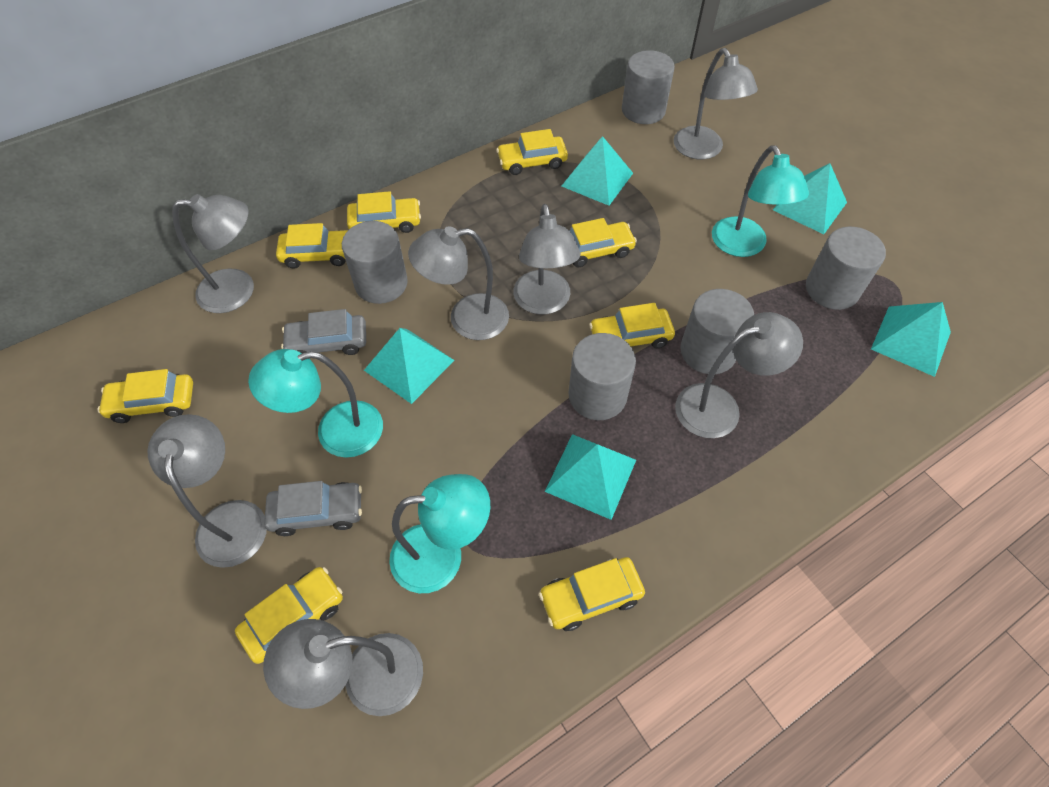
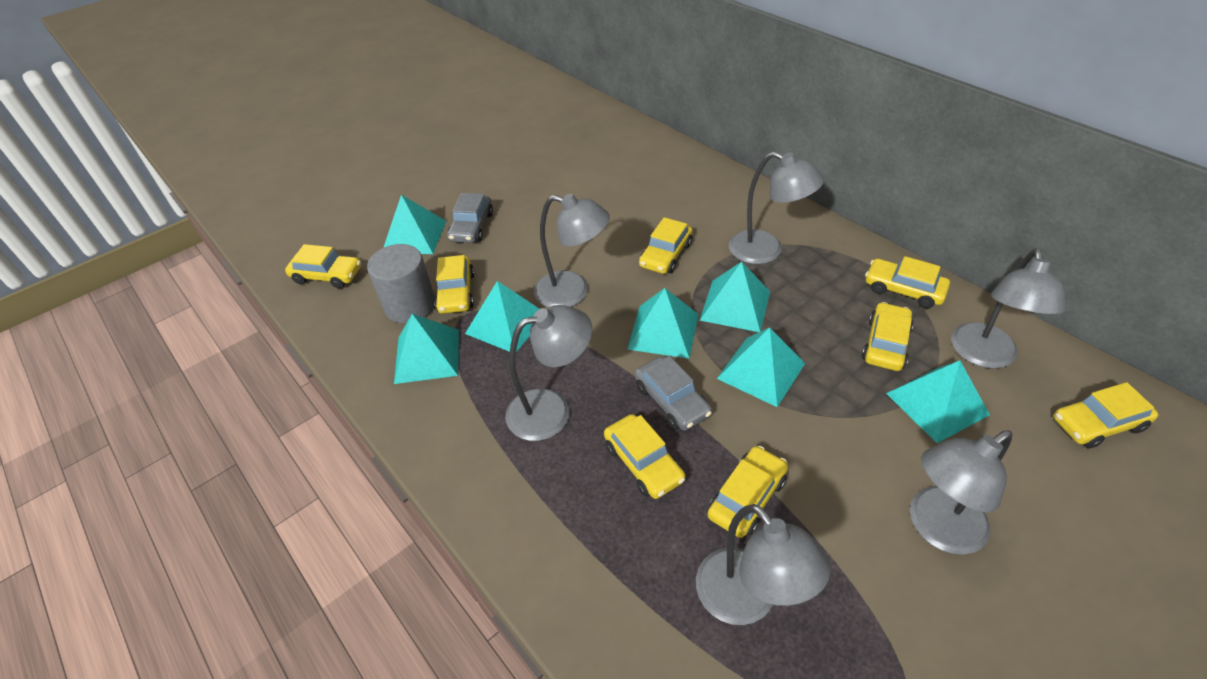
grey cylinder: [342,221,408,304] [569,333,636,420] [622,50,675,124] [680,289,754,374] [806,227,886,310] = 5 -> [367,244,435,323] = 1
grey lamp: [147,414,267,568] [172,194,254,313] [263,619,423,716] [408,226,509,340] [513,204,581,315] [674,48,758,159] [675,312,803,438] = 7 -> [505,305,592,441] [534,194,610,307] [696,504,831,625] [729,152,824,264] [910,430,1013,555] [951,248,1067,369] = 6
turquoise lamp: [248,349,383,458] [389,474,490,593] [712,145,809,257] = 3 -> none = 0
turquoise pyramid: [364,328,454,404] [545,434,636,520] [562,136,633,206] [773,163,847,234] [871,302,951,377] = 5 -> [383,195,446,254] [394,314,459,384] [465,281,539,352] [627,288,699,359] [700,262,770,332] [717,327,805,407] [886,360,990,443] = 7

